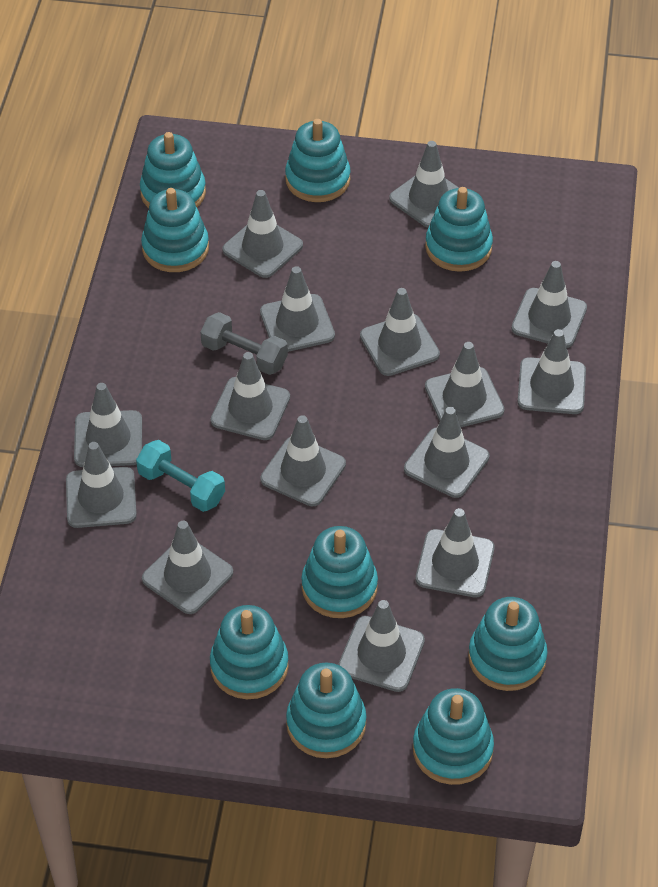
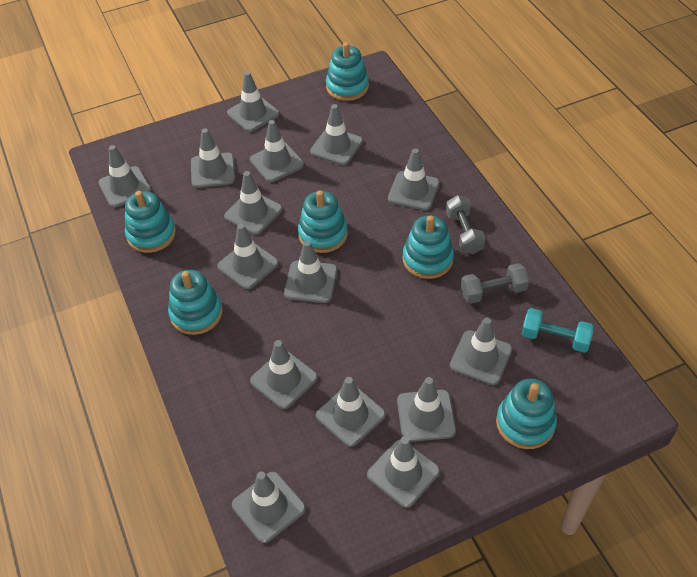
grey dumbbell: [200,312,288,375] = 1 -> [446,195,486,254] [461,263,530,304] = 2
turquoise stacking toy: [140,132,206,208] [141,188,209,272] [210,605,289,699] [285,119,350,202] [286,663,366,758] [301,526,378,618] [413,688,494,785] [425,187,493,272] [468,597,548,691] = 9 -> [125,191,176,253] [168,270,223,335] [298,190,348,253] [326,42,369,101] [402,215,454,279] [496,379,557,449] = 6

